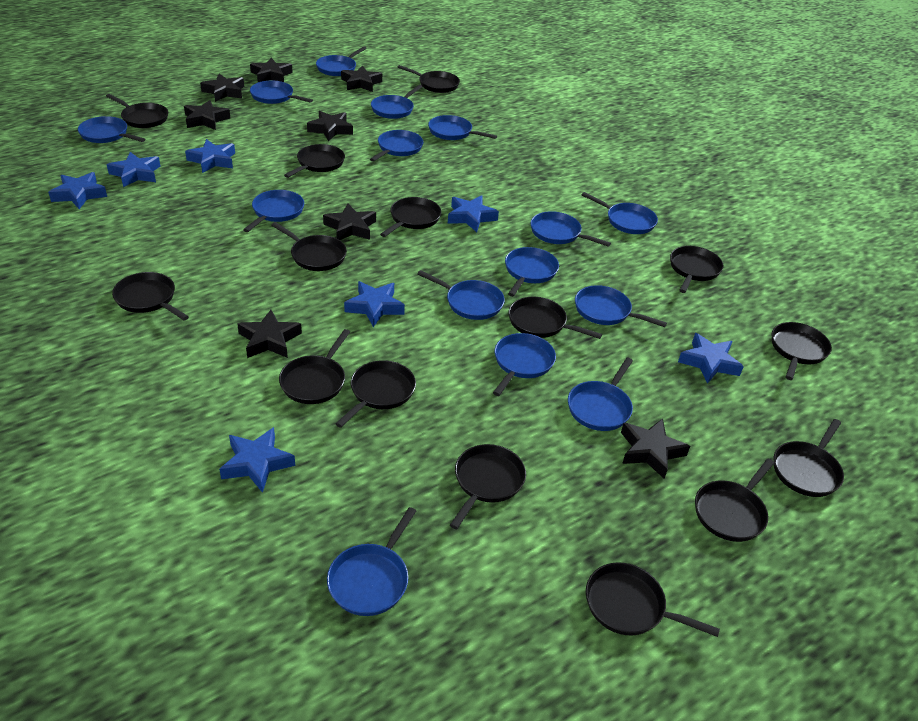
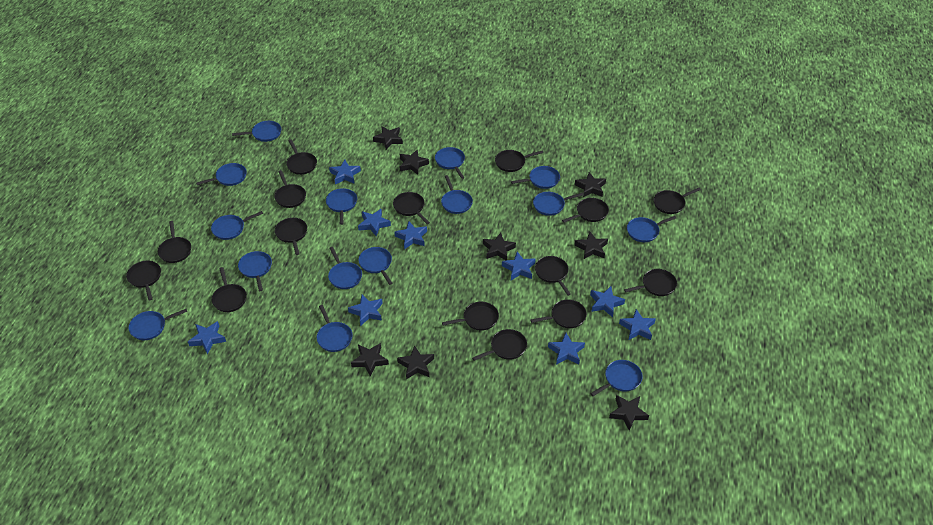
blue star: [48,172,107,209] [107,152,161,187] [185,139,235,173] [219,427,295,493] [344,281,405,327] [448,195,499,232] [678,333,744,384] = 7 -> [188,321,226,354] [329,160,361,184] [348,295,383,326] [358,209,391,236] [395,221,427,249] [502,252,536,280] [548,333,585,365] [590,286,625,317] [619,309,656,340] = 9

